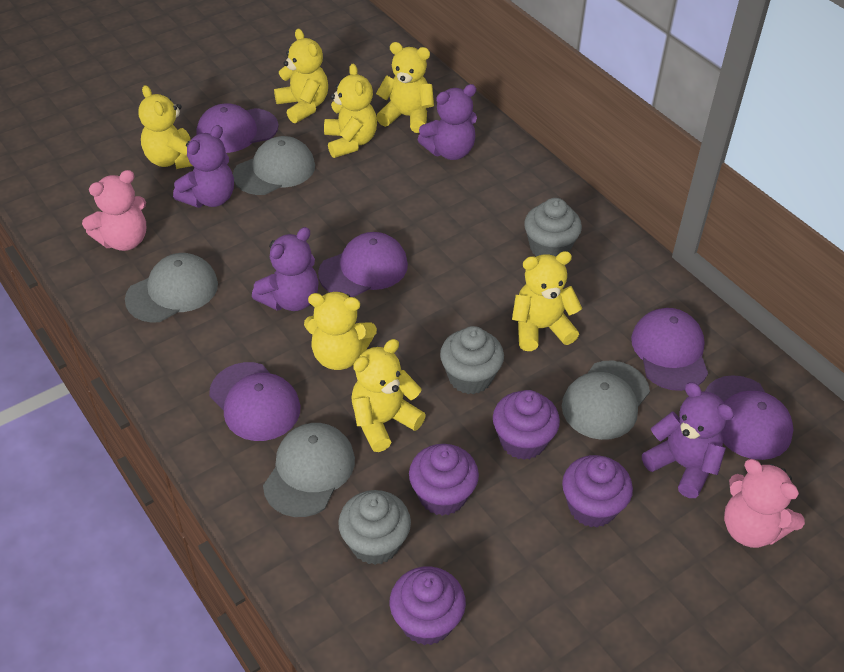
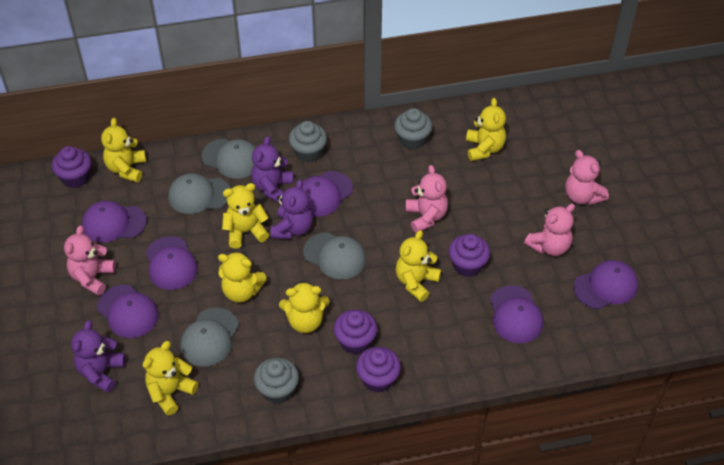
pink teddy bear: [82,170,146,251] [724,459,805,548] = 2 -> [64,226,116,296] [406,165,448,233] [524,204,575,256] [565,150,609,205] = 4
purple cap: [196,103,279,153] [209,362,301,441] [318,232,408,297] [631,308,708,391] [705,375,794,460] = 5 -> [82,201,147,243] [97,285,159,338] [146,236,198,290] [302,171,353,217] [490,285,543,343] [573,260,638,309] = 6
purple teddy bear: [173,125,234,208] [252,227,319,311] [418,84,477,160] [642,382,734,498] = 4 -> [71,320,126,393] [251,136,294,203] [271,180,313,239] = 3

